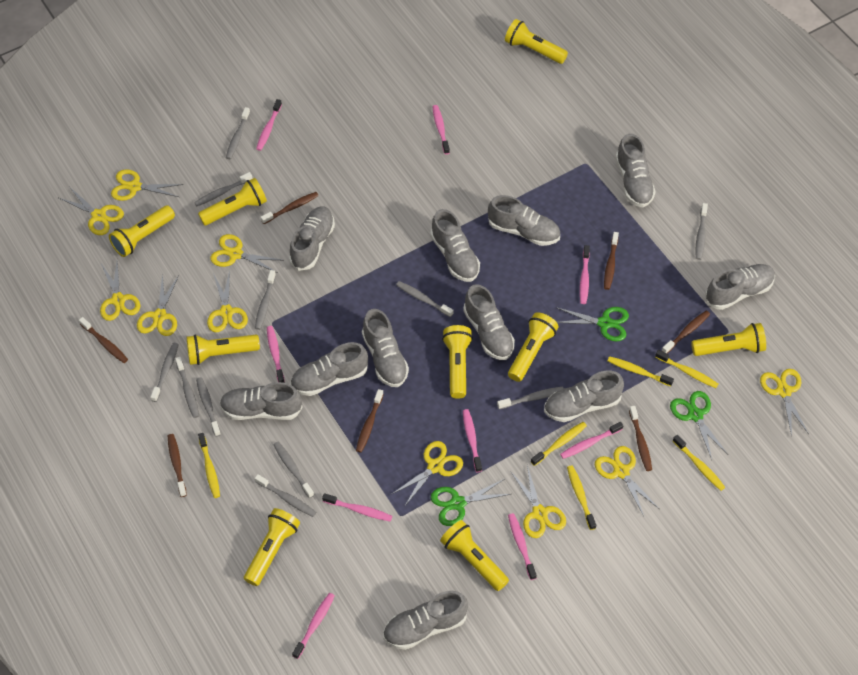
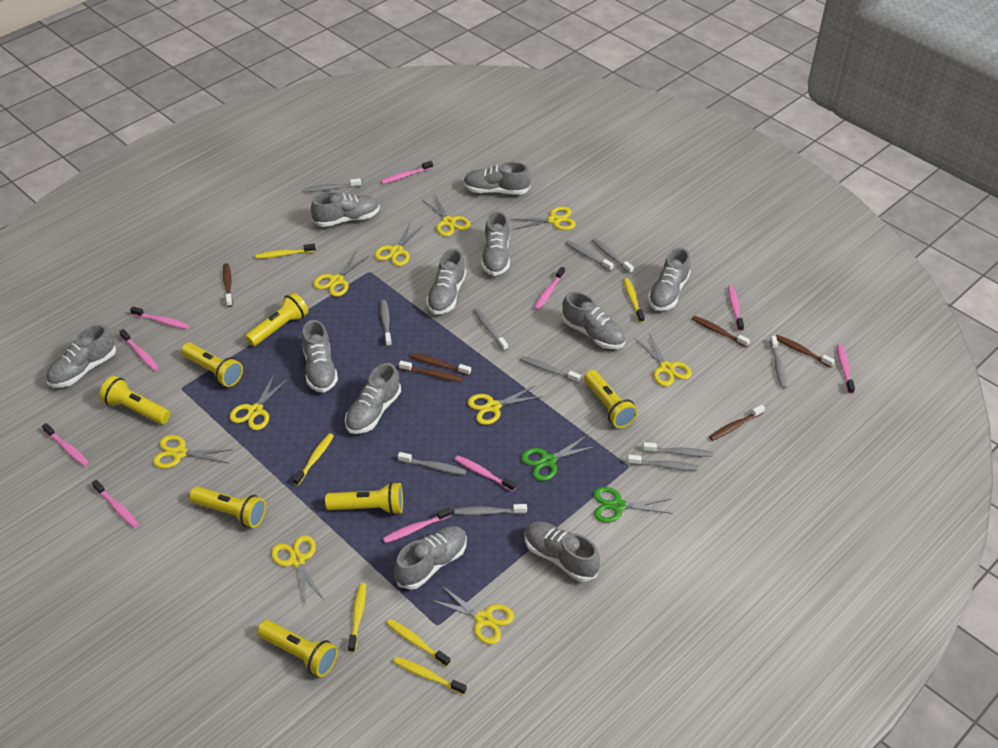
brown toothbrush: [79,317,128,363] [168,434,187,497] [261,192,319,224] [356,389,384,453] [604,232,619,290] [629,406,652,471] [662,311,710,354] = 7 -> [223,263,233,307] [399,361,463,382] [410,353,471,376] [692,316,750,347] [709,405,765,441] [776,335,835,368] = 6
green scissors: [431,479,511,526] [556,307,629,342] [670,391,727,460] = 3 -> [521,435,598,481] [593,487,673,523] = 2
pink toothbrush: [256,99,282,151] [267,326,285,383] [292,593,335,659] [322,493,392,522] [432,105,450,155] [463,409,482,472] [508,513,537,580] [560,422,623,459] [580,245,590,304] = 9 -> [42,423,89,466] [92,480,139,528] [119,329,159,371] [130,306,189,329] [381,161,433,184] [383,507,451,543] [455,456,516,492] [534,267,565,310] [728,286,744,331] [837,344,855,394] = 10
yellow flashlight: [109,205,175,257] [187,335,260,365] [198,178,267,225] [244,508,300,586] [440,520,509,591] [442,325,473,399] [505,19,568,64] [508,312,559,382] [691,323,766,356] = 9 -> [99,376,170,424] [181,343,243,387] [189,486,266,528] [245,292,308,346] [257,620,338,677] [325,482,403,515] [584,370,638,428] = 7

